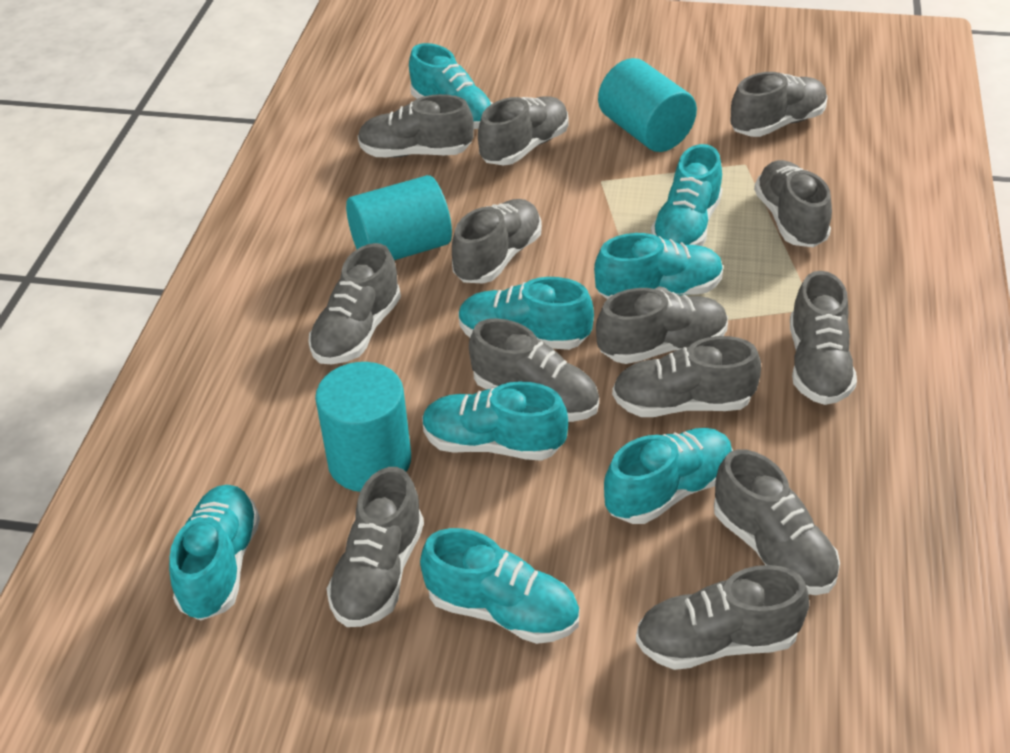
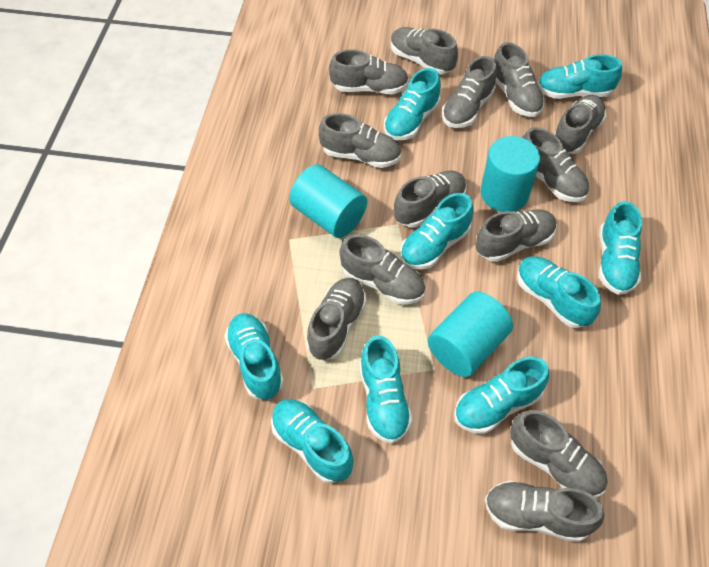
turquoise shoe: [169,485,260,621] [409,43,493,129] [420,528,579,644] [422,381,568,461] [458,277,594,350] [594,233,723,299] [604,428,733,524] [651,144,722,246] = 8 -> [225,313,284,400] [271,399,353,483] [360,335,413,444] [384,68,441,140] [400,193,474,270] [454,356,549,434] [517,256,601,328] [537,54,622,99] [599,201,642,295] = 9

